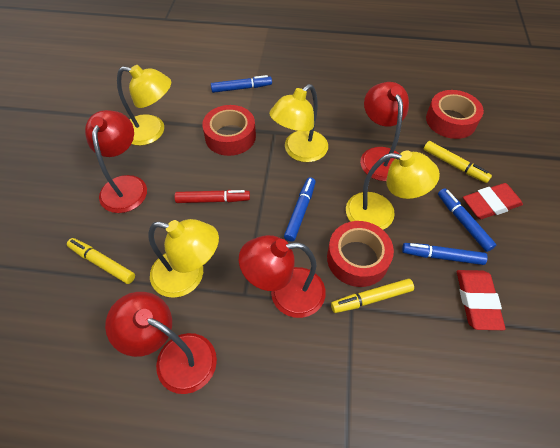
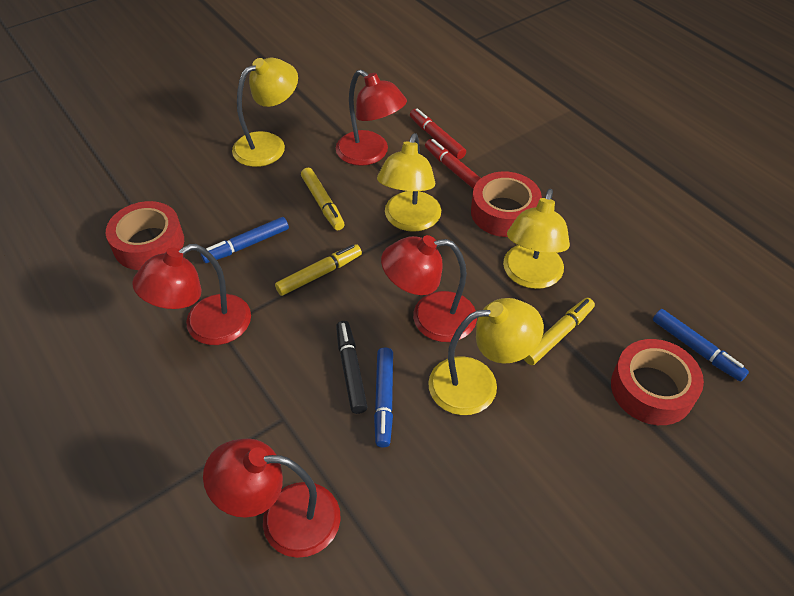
black marker: none = 0 -> [336,321,367,414] = 1
blue marker: [211,75,272,93] [284,177,316,242] [402,243,488,265] [438,188,496,252] = 4 -> [201,217,289,263] [374,347,393,447] [653,309,749,382] = 3
red eraser: [457,270,506,330] [463,183,523,219] = 2 -> none = 0
red marker: [174,190,250,203] = 1 -> [410,108,466,159] [425,139,481,189] = 2

